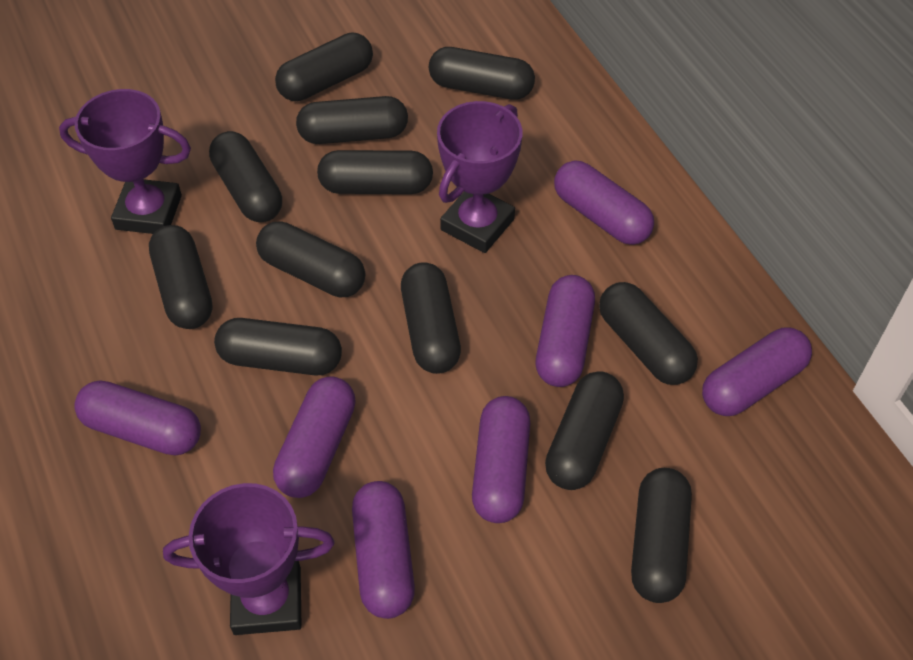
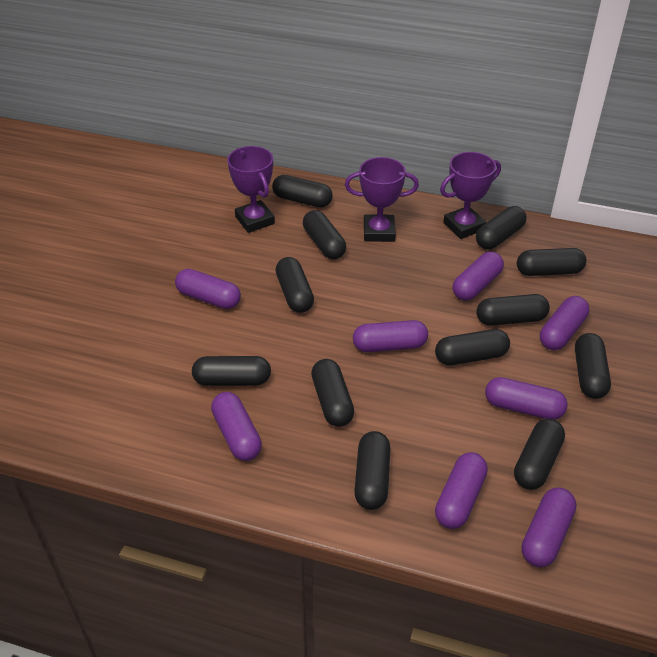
purple capsule: [74,380,201,455] [273,376,356,498] [352,481,415,619] [472,396,530,523] [536,275,595,387] [554,160,654,245] [702,327,812,416] = 7 -> [175,269,241,309] [211,392,262,461] [353,320,428,352] [435,452,488,529] [453,251,504,301] [485,377,568,420] [522,488,577,567] [540,296,589,350] = 8

